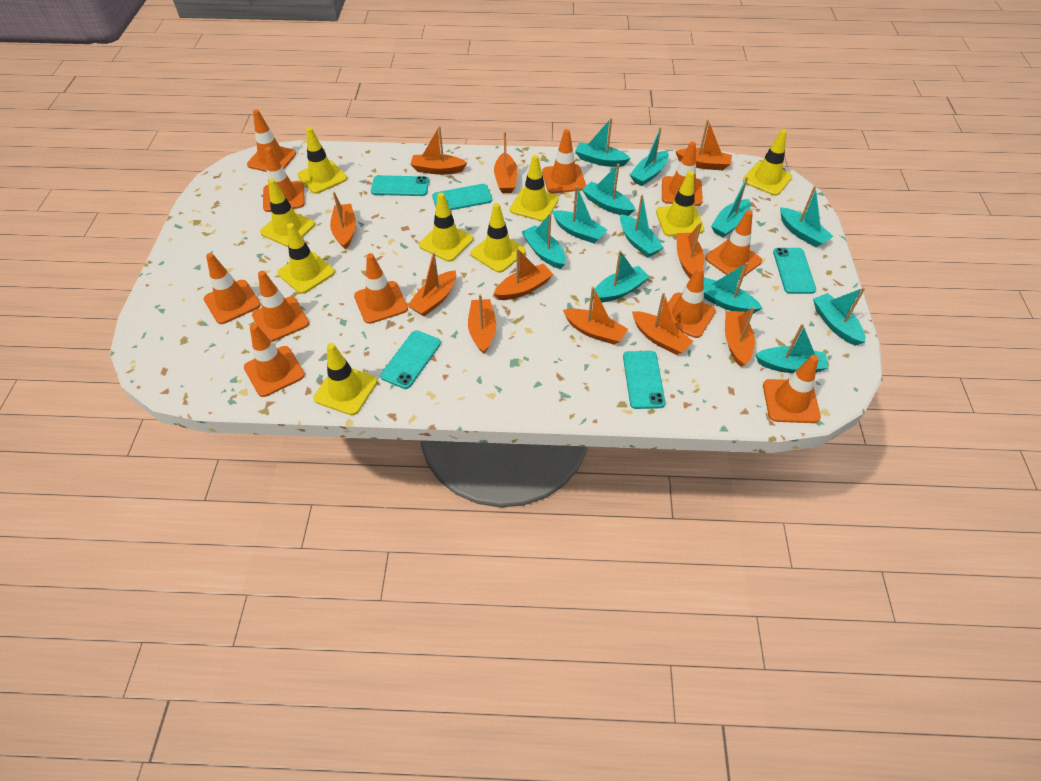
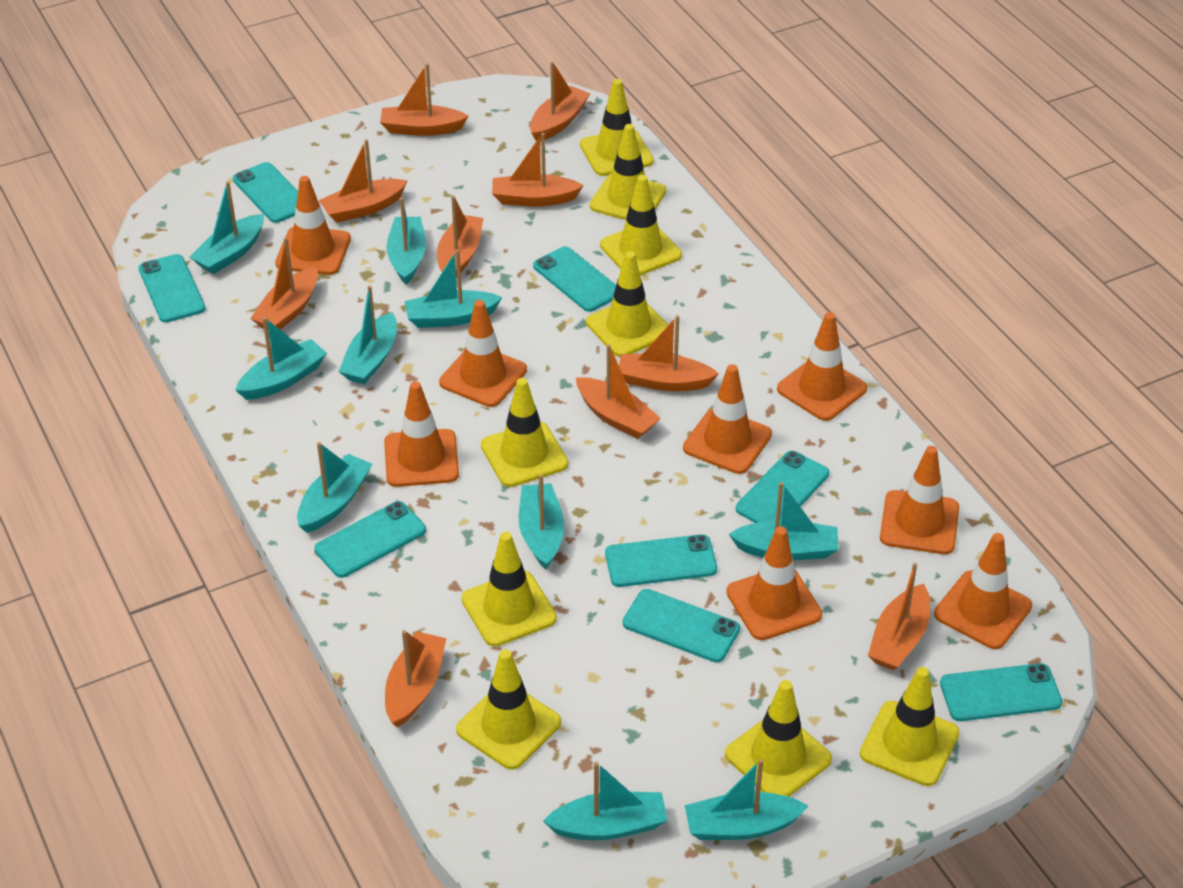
orange boat: [330,192,356,250] [407,252,456,316] [410,126,467,175] [468,294,496,354] [494,132,518,193] [494,248,553,300] [563,287,628,345] [632,293,693,355] [675,120,732,170] [677,222,704,279] [725,307,755,367] = 11 -> [250,237,318,331] [319,139,408,223] [380,63,469,136] [385,630,447,727] [437,195,484,277] [492,133,584,207] [530,62,590,141] [576,344,661,439] [619,315,719,391] [868,563,930,671] = 10
orange traffic cone: [204,253,261,324] [244,324,305,397] [247,109,296,172] [252,271,309,342] [263,147,305,212] [354,253,408,324] [542,129,586,193] [660,266,716,338] [662,141,702,206] [705,210,762,280] [763,355,821,423] = 11 -> [275,176,351,275] [384,381,459,487] [439,300,527,407] [683,364,772,474] [726,526,822,640] [777,312,867,421] [880,446,959,554] [934,533,1032,649] = 8
turquoise boat: [522,213,566,269] [552,186,607,244] [575,118,631,167] [582,164,635,216] [593,251,650,303] [620,195,664,257] [630,127,669,186] [704,262,762,314] [711,177,751,238] [755,324,829,373] [780,186,834,247] [813,287,865,346] = 12 -> [190,182,264,274] [235,317,327,400] [297,442,372,533] [339,285,397,384] [387,197,426,285] [404,249,502,328] [519,475,564,569] [543,762,668,840] [685,759,808,840] [729,482,839,560] = 10
turquoise phone: [371,175,429,196] [380,330,441,389] [432,184,492,210] [623,351,665,409] [773,248,816,294] = 5 -> [139,254,205,322] [233,162,298,223] [314,501,426,578] [533,246,616,312] [605,534,717,587] [623,589,740,663] [736,451,829,523] [940,663,1062,721] = 8

